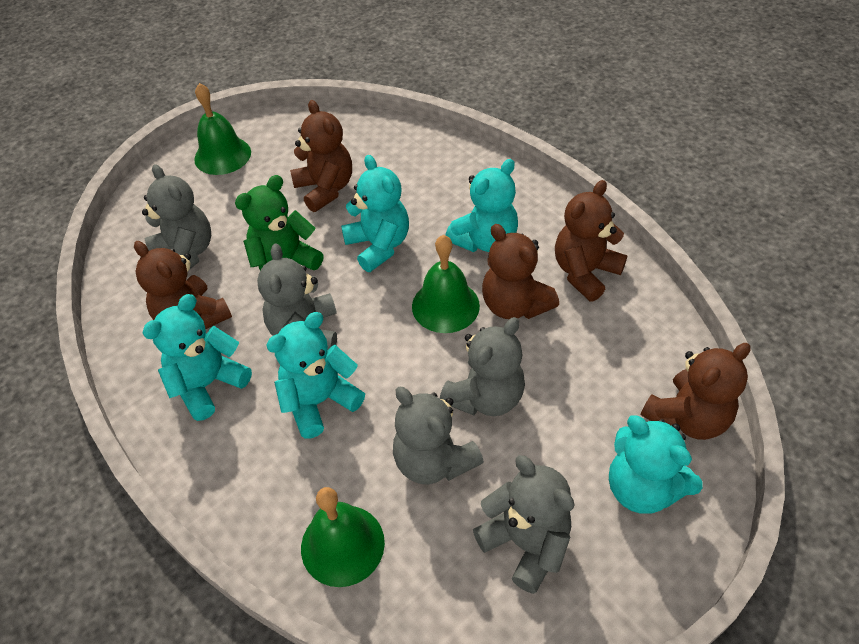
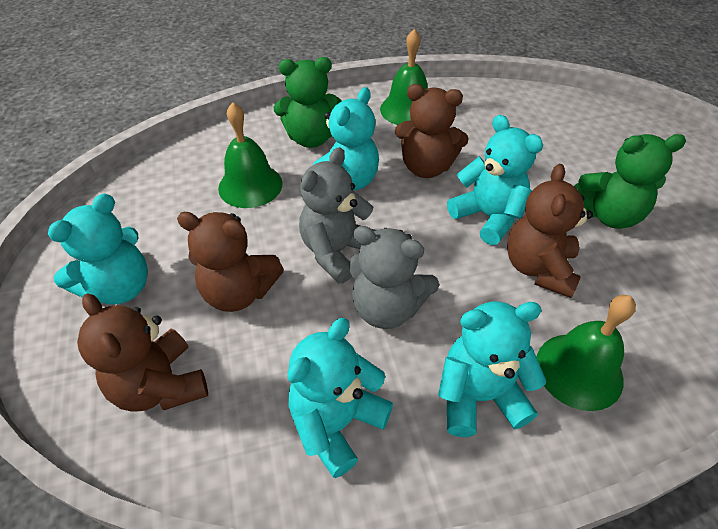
brown teddy bear: [134,241,232,329] [290,100,352,212] [482,224,559,319] [555,180,628,302] [641,343,751,440] = 5 -> [77,293,208,412] [177,212,284,312] [395,84,469,178] [507,164,593,298] = 4
green teddy bear: [235,175,324,270] = 1 -> [274,57,342,148] [574,134,686,229] = 2
grey teddy bear: [142,164,211,269] [257,244,337,349] [393,387,484,485] [440,317,525,416] [473,455,574,594] = 5 -> [299,147,377,283] [349,226,439,329] = 2

